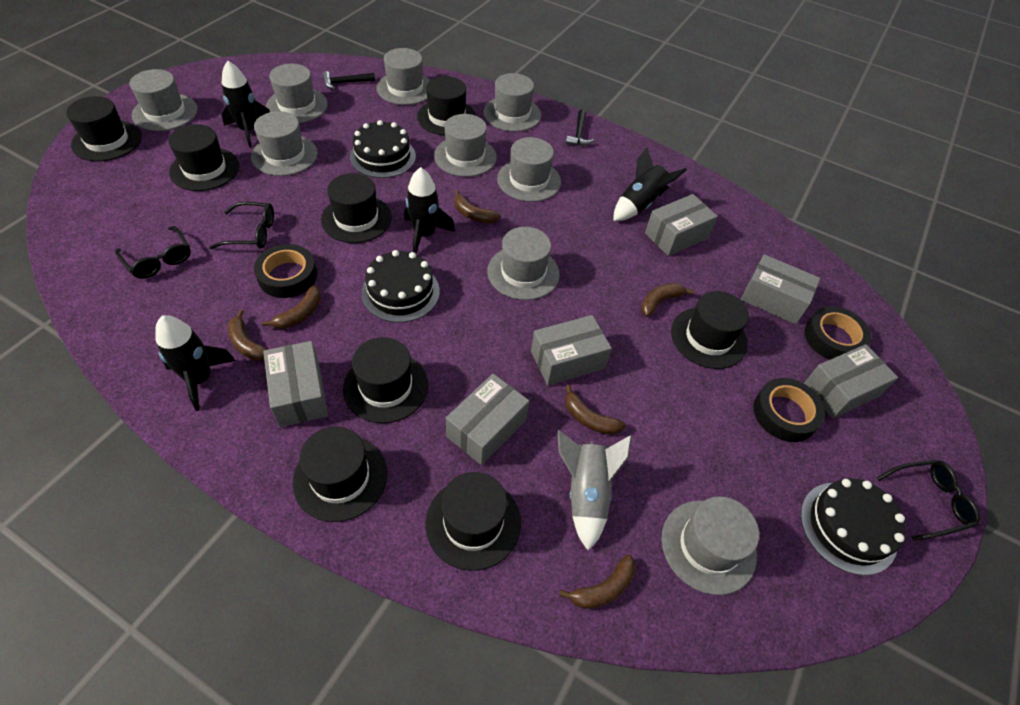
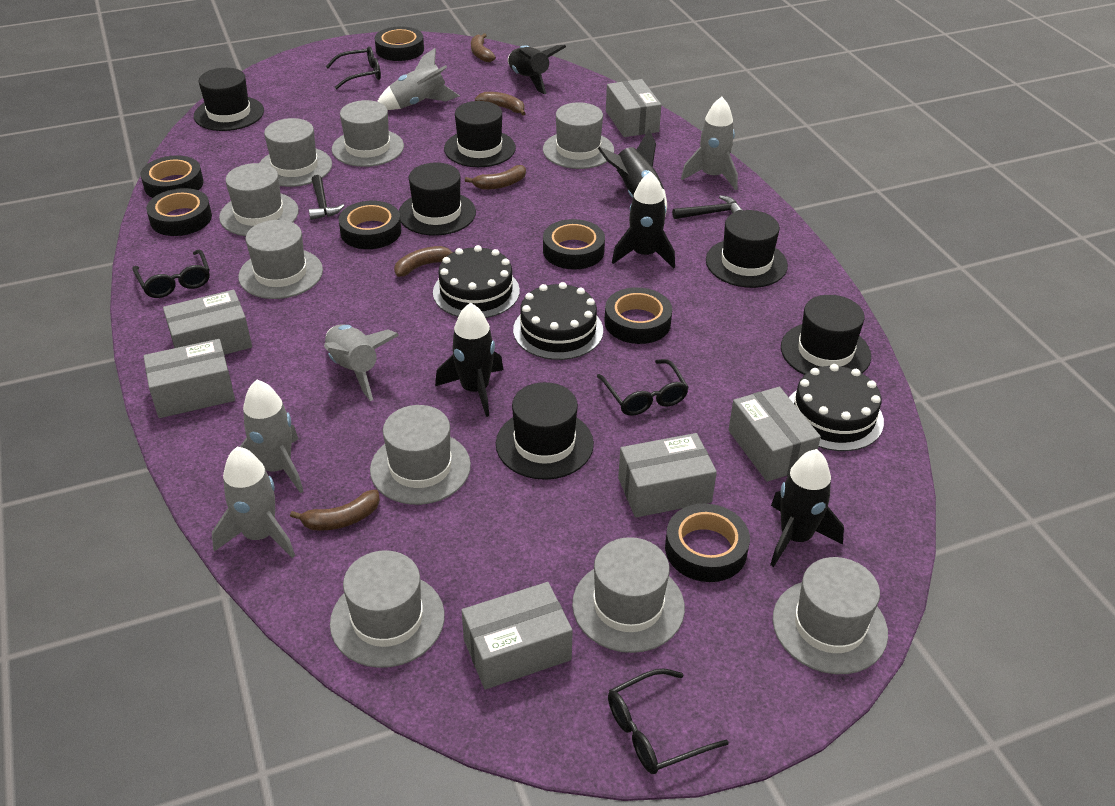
black glasses: [115,226,191,279] [209,202,274,249] [877,460,980,541] = 3 -> [132,249,210,298] [326,46,381,90] [597,359,689,416] [608,668,729,774] = 4
black hat: [66,96,142,161] [169,124,239,191] [293,426,387,522] [321,173,392,243] [343,337,428,423] [417,76,476,135] [425,472,521,571] [671,291,749,369] = 8 -> [194,68,264,131] [399,163,476,236] [444,101,516,167] [496,382,594,480] [706,210,788,288] [781,295,871,375] = 6
black rocket: [155,315,235,411] [222,61,270,148] [404,167,455,254] [613,147,687,221] = 4 -> [435,302,504,417] [508,45,566,94] [598,129,667,216] [612,172,675,269] [770,449,844,567] = 5
black tape: [254,244,317,298] [753,378,825,442] [805,306,872,360] = 3 -> [140,155,204,198] [146,188,212,236] [338,201,401,249] [375,26,424,61] [543,219,605,270] [604,287,672,344] [665,503,750,582] = 7
brown banana: [228,310,268,361] [262,286,321,329] [454,190,501,223] [559,554,636,609] [565,385,626,435] [641,283,694,317] = 6 -> [290,489,380,531] [394,246,453,277] [465,165,526,190] [471,33,496,62] [475,92,526,116] = 5
grey rocket: [557,430,632,551] = 1 -> [212,447,295,558] [240,380,304,493] [324,324,399,401] [377,48,460,110] [681,97,738,190] = 5

